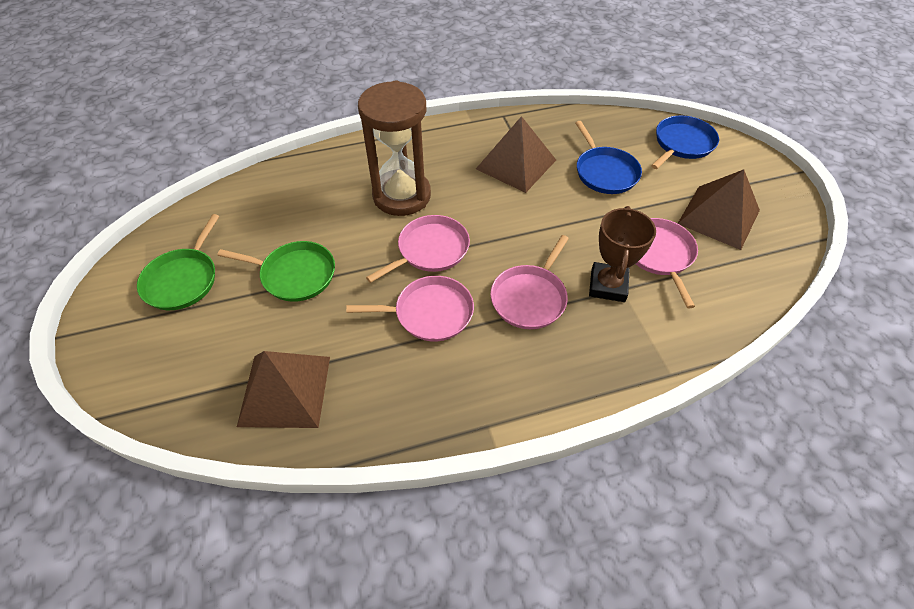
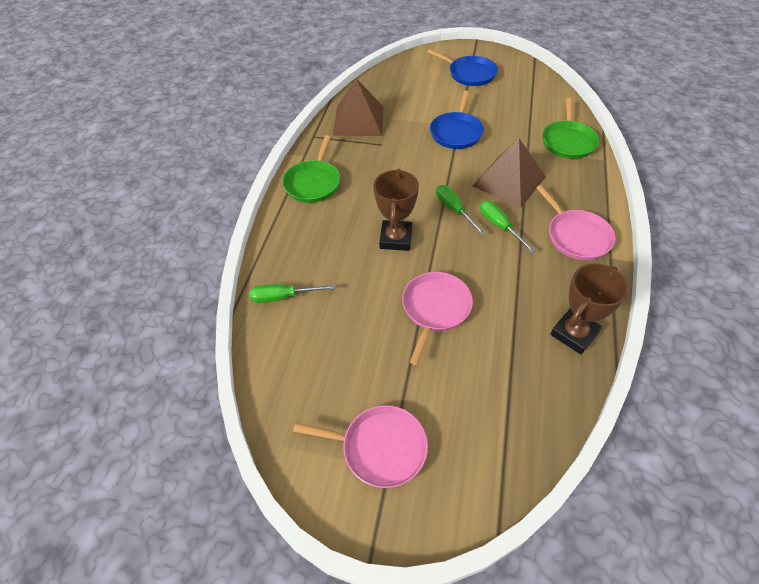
brown hourglass: [358,80,431,216] = 1 -> none = 0
brown pyramid: [237,351,330,428] [476,116,556,193] [677,169,760,250] = 3 -> [333,78,384,136] [472,138,546,208] = 2
brown trophy: [589,206,656,302] = 1 -> [373,169,419,251] [550,263,628,354] = 2
green screwdriver: none = 0 -> [250,284,336,303] [436,185,486,235] [480,201,536,253] = 3
pink pan: [346,276,474,341] [366,215,470,283] [490,235,569,329] [636,218,698,308] = 4 -> [293,405,428,488] [402,272,473,365] [536,185,616,260] = 3

